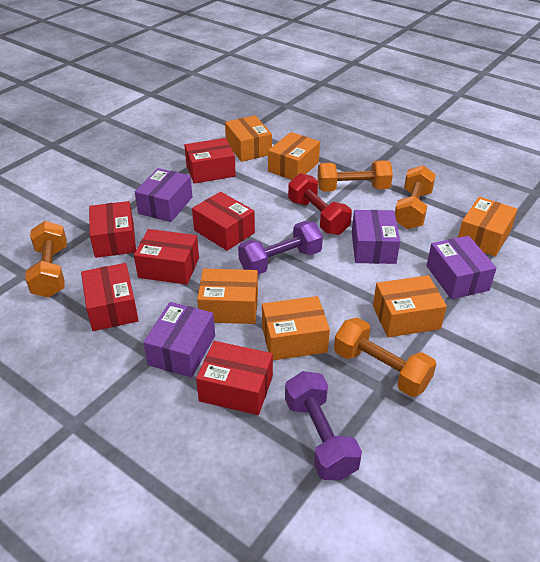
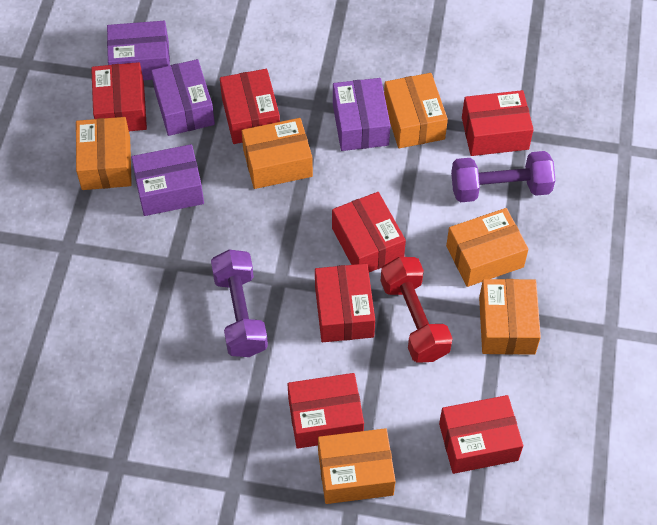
orange dumbbell: [25,221,67,298] [317,160,393,192] [334,318,436,397] [395,165,436,229] = 4 -> none = 0
red box: [81,263,139,331] [89,201,136,258] [134,229,199,285] [184,138,236,184] [192,192,255,251] [196,341,273,415] = 6 -> [91,62,147,131] [220,69,280,144] [287,373,364,449] [315,264,375,342] [332,192,406,272] [439,395,523,474] [462,90,534,156] = 7

